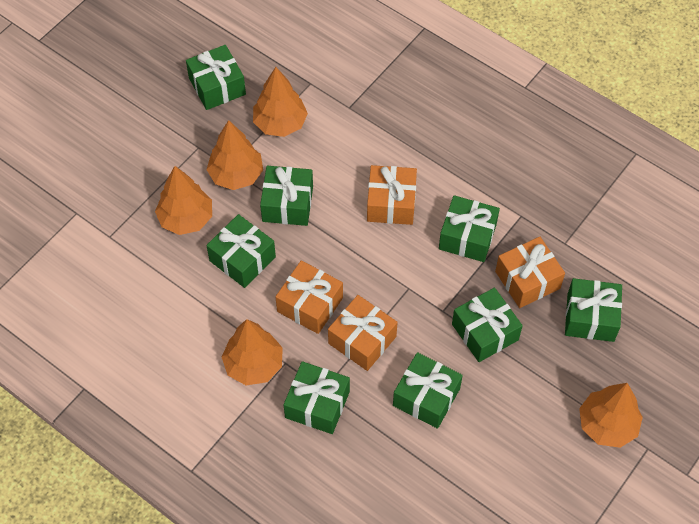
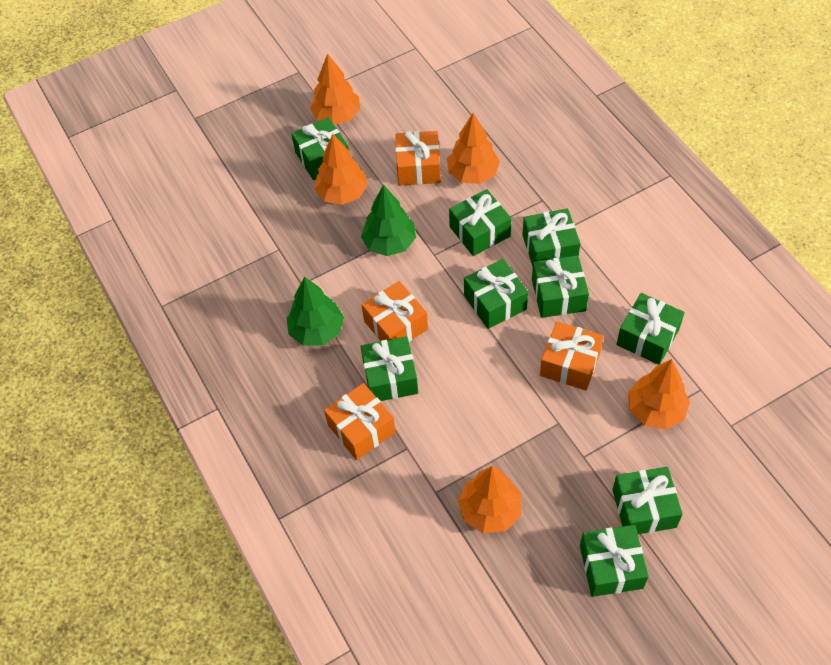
green gift: [186,45,246,110] [206,214,276,288] [260,166,313,226] [284,361,350,434] [393,352,463,429] [439,195,500,262] [452,288,523,362] [565,278,622,342] = 8 -> [291,117,348,180] [360,336,418,401] [449,189,512,256] [464,259,528,329] [522,208,580,267] [532,255,589,318] [580,525,649,597] [612,467,683,534] [616,293,685,365] = 9
green tree: none = 0 -> [287,276,344,346] [361,185,416,256] = 2

